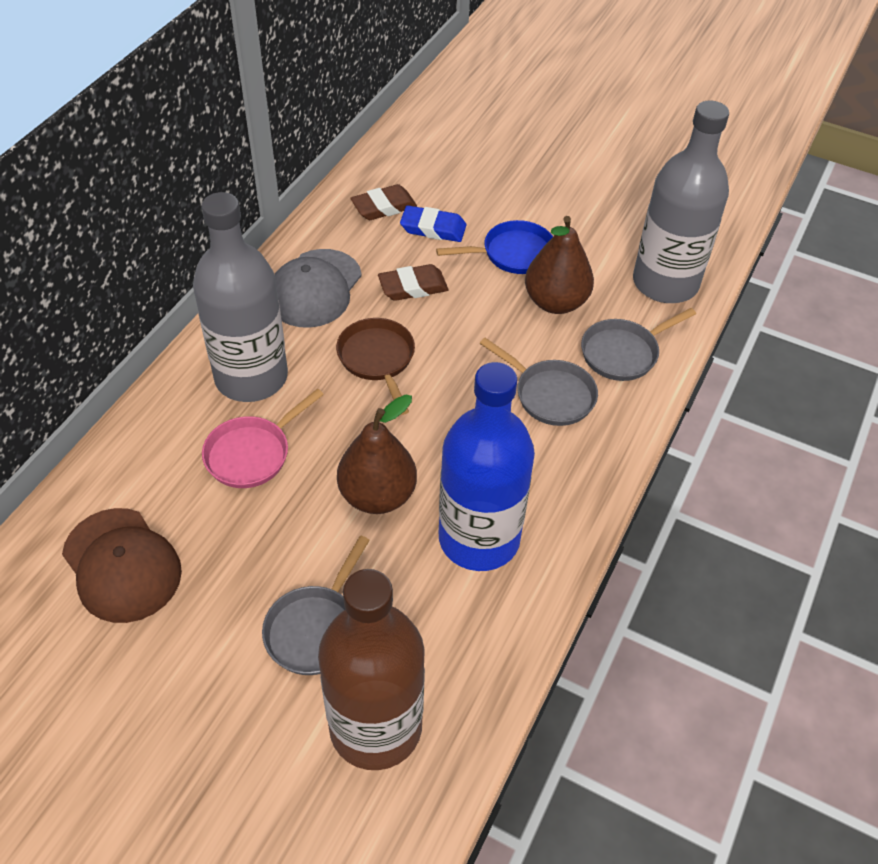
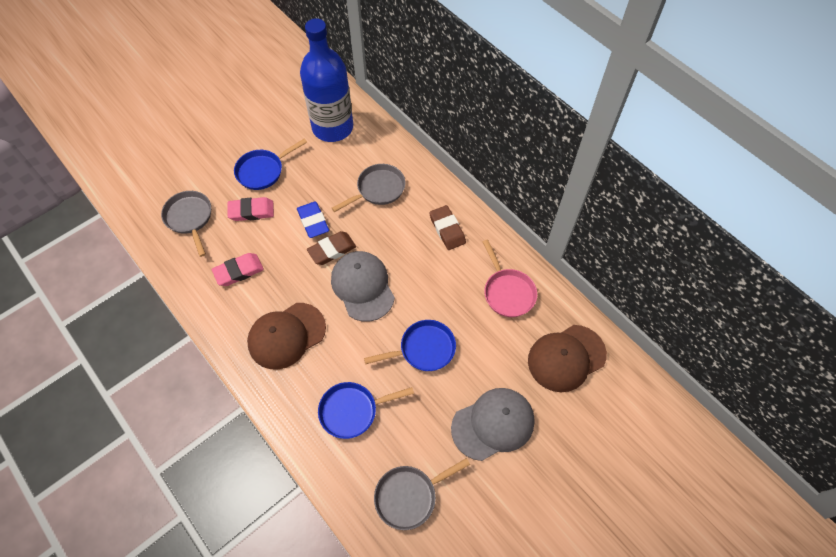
blue pan: [436,220,553,274] = 1 -> [234,138,307,190] [318,382,414,439] [364,320,456,371] = 3
brown bottle: [318,569,425,770] = 1 -> none = 0
brown cap: [62,508,182,623] = 1 -> [247,303,326,370] [528,325,607,392] = 2
brown pan: [336,318,415,415] = 1 -> none = 0
brown pear: [337,394,417,514] [525,216,594,314] = 2 -> none = 0
grey bottle: [193,192,288,402] [633,100,729,303] = 2 -> none = 0
grey cap: [274,249,362,328] = 1 -> [331,251,395,322] [451,388,535,461] = 2
pink eraser: none = 0 -> [212,253,264,286] [227,197,274,221] = 2

